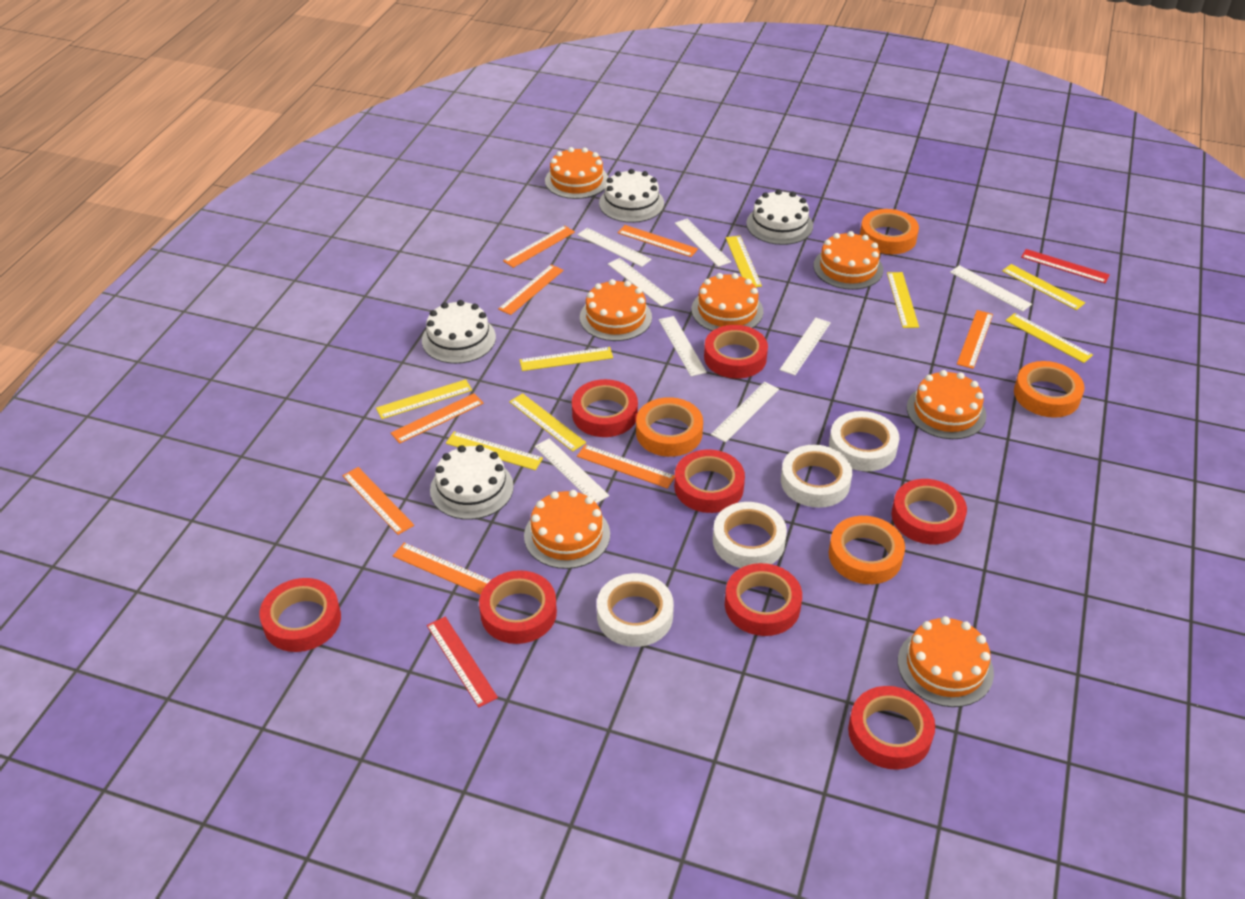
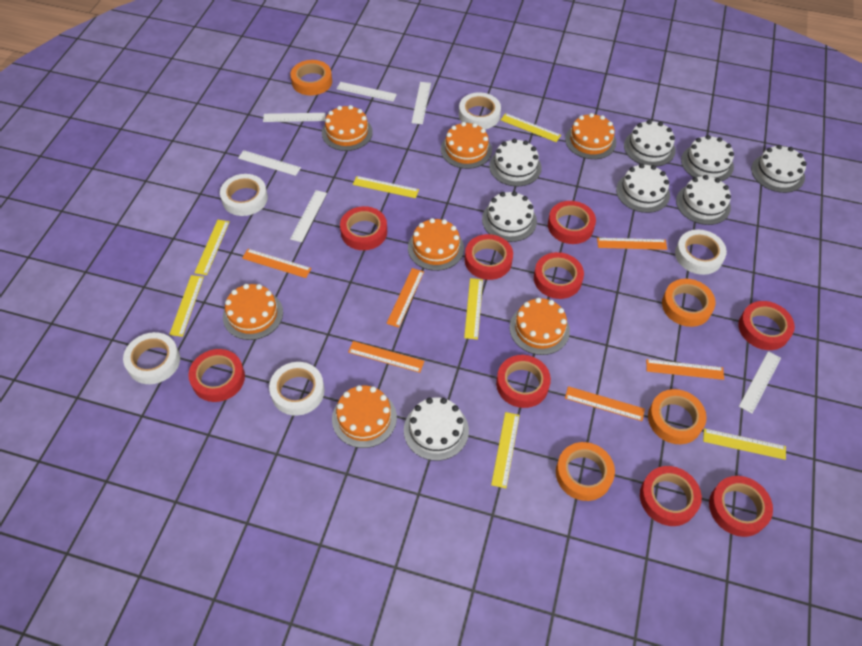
orange ruler: [342,467,414,535] [391,393,483,444] [393,543,491,594] [498,265,564,315] [503,225,575,268] [577,444,675,489] [617,225,698,257] [957,310,993,369] = 8 -> [242,249,311,278] [348,341,424,373] [386,268,424,328] [565,386,645,421] [597,238,667,250] [646,359,724,380] = 6
red ruler: [427,617,498,708] [1021,249,1110,283] = 2 -> none = 0
red tape: [259,578,341,652] [479,570,557,644] [572,379,638,437] [674,450,745,513] [704,325,768,379] [725,563,802,636] [848,686,935,770] [891,479,967,544] = 8 -> [188,349,245,402] [340,206,387,250] [465,234,513,280] [496,355,551,408] [534,252,584,299] [548,201,596,244] [640,466,702,526] [709,476,773,537] [738,301,795,350] = 9
white cake: [422,300,496,364] [430,445,514,520] [599,169,664,223] [746,189,813,245] = 4 -> [404,397,469,461] [482,191,537,242] [489,139,542,187] [616,164,670,213] [624,120,676,167] [676,175,731,225] [681,135,734,181] [751,145,807,193] = 8
white ruler: [535,438,609,503] [577,228,652,267] [608,258,674,306] [659,316,707,376] [675,219,731,267] [711,382,779,442] [780,318,831,375] [950,265,1032,312] = 8 -> [238,150,301,176] [263,113,326,122] [290,190,327,242] [337,82,397,101] [411,82,431,124] [739,351,781,414] = 6
white tape: [597,573,674,647] [713,502,787,568] [781,445,852,508] [829,411,899,471] = 4 -> [123,332,180,384] [220,174,268,216] [269,362,325,416] [459,92,501,129] [675,230,727,275] = 5
yellow ruler: [376,379,472,419] [446,431,543,470] [509,393,586,452] [519,347,613,371] [726,236,762,287] [887,272,919,328] [1002,264,1085,310] [1005,313,1093,363] = 8 -> [169,275,204,337] [194,220,230,275] [353,176,419,198] [464,278,483,340] [491,412,520,488] [501,113,561,142] [703,428,786,460] = 7

